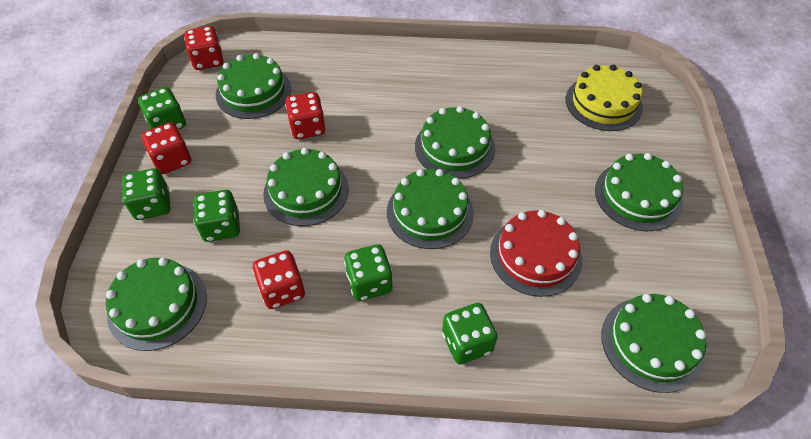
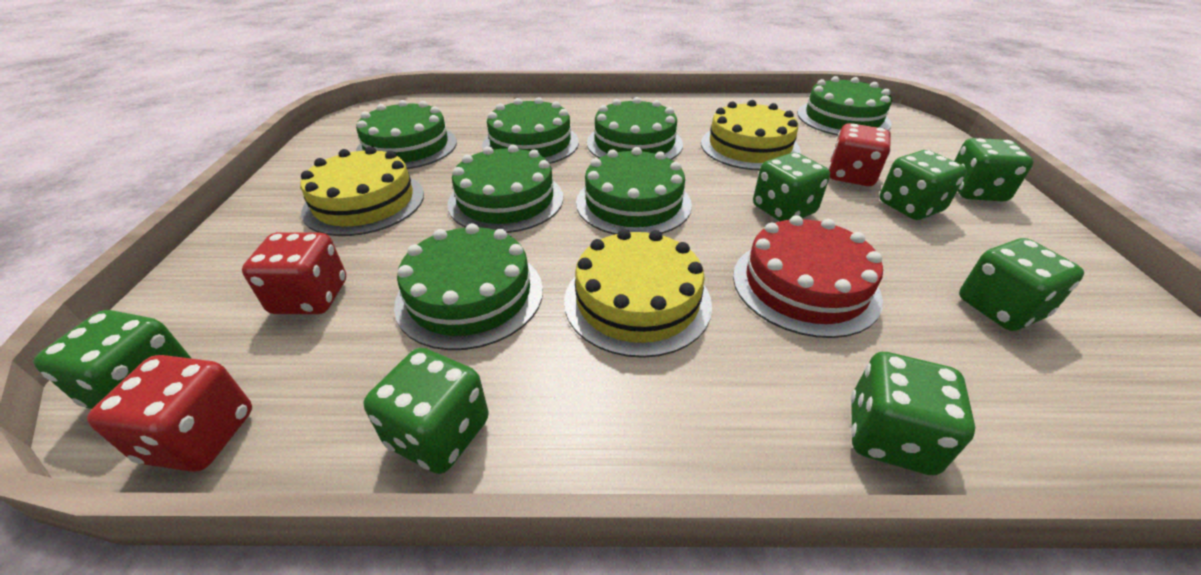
green dice: [122,168,170,220] [138,87,186,129] [193,190,240,242] [344,244,392,301] [442,303,498,364] = 5 -> [33,310,192,409] [364,348,489,474] [753,152,830,221] [851,352,975,475] [879,150,967,220] [954,138,1034,202] [959,238,1084,331] = 7
red dice: [141,122,191,174] [184,26,224,70] [253,250,305,309] [285,92,326,139] = 4 -> [87,355,252,472] [242,232,346,314] [828,123,891,186] = 3
yellow cake: [566,64,643,131] = 1 -> [301,146,424,236] [564,229,712,358] [701,100,801,170] = 3

